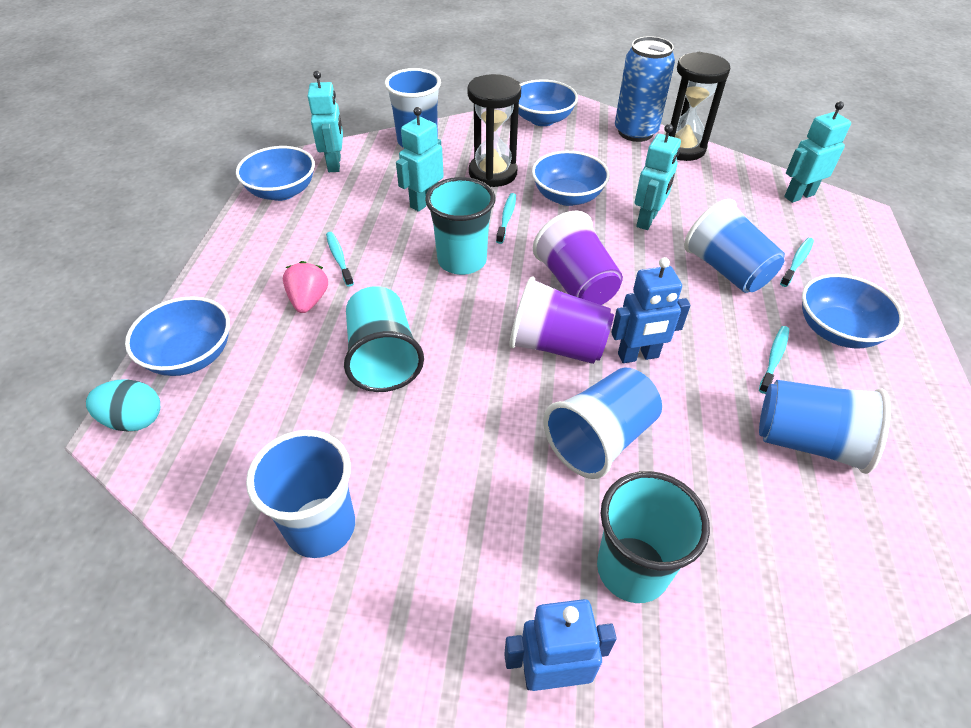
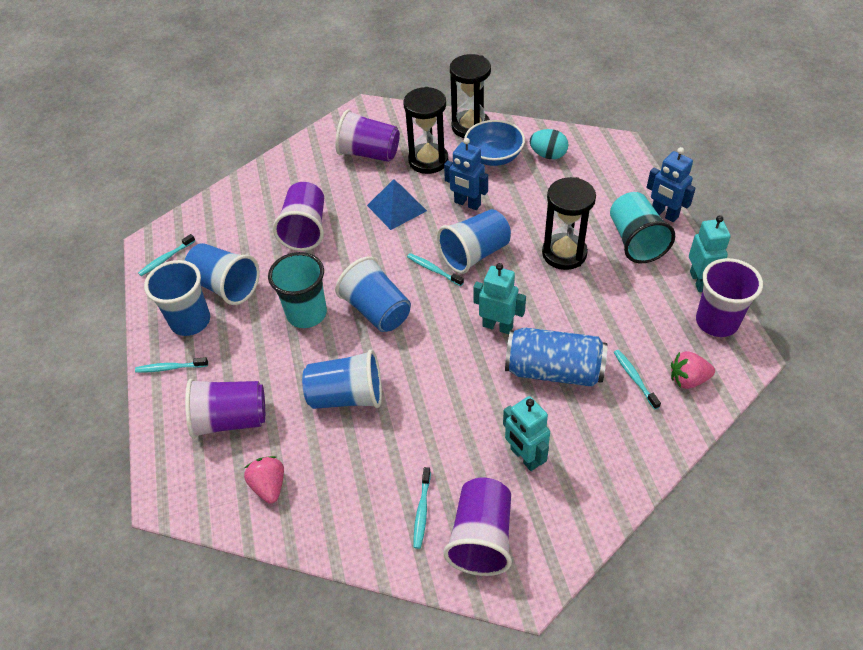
black hourglass: [467,74,521,187] [663,52,730,161] = 2 -> [404,87,448,174] [450,54,491,138] [542,177,596,270] = 3
blue bowl: [125,296,230,376] [236,146,315,201] [518,79,578,126] [532,151,610,206] [802,274,904,348] = 5 -> [464,120,525,166] = 1
blue pyramid: none = 0 -> [367,179,427,230] = 1
pink strawberry: [283,261,328,313] = 1 -> [244,456,284,504] [671,351,715,389] = 2
purple cup: [509,277,614,364] [533,210,623,305] = 2 -> [185,379,265,439] [273,182,324,251] [335,110,400,162] [443,478,512,576] [696,258,763,337] = 5
turquoise cup: [344,286,424,392] [425,177,495,275] [597,471,710,603] = 3 -> [268,252,327,328] [610,192,675,263] = 2
turquoise robot: [308,71,343,172] [396,107,444,212] [635,124,681,230] [784,101,851,203] = 4 -> [473,263,526,334] [503,396,550,471] [689,215,731,292] = 3
turquoise toothbrush: [326,232,354,287] [496,193,516,244] [759,326,789,394] [780,238,814,287] = 4 -> [135,357,208,373] [138,234,195,276] [407,253,464,286] [414,467,431,549] [614,350,661,409] = 5

